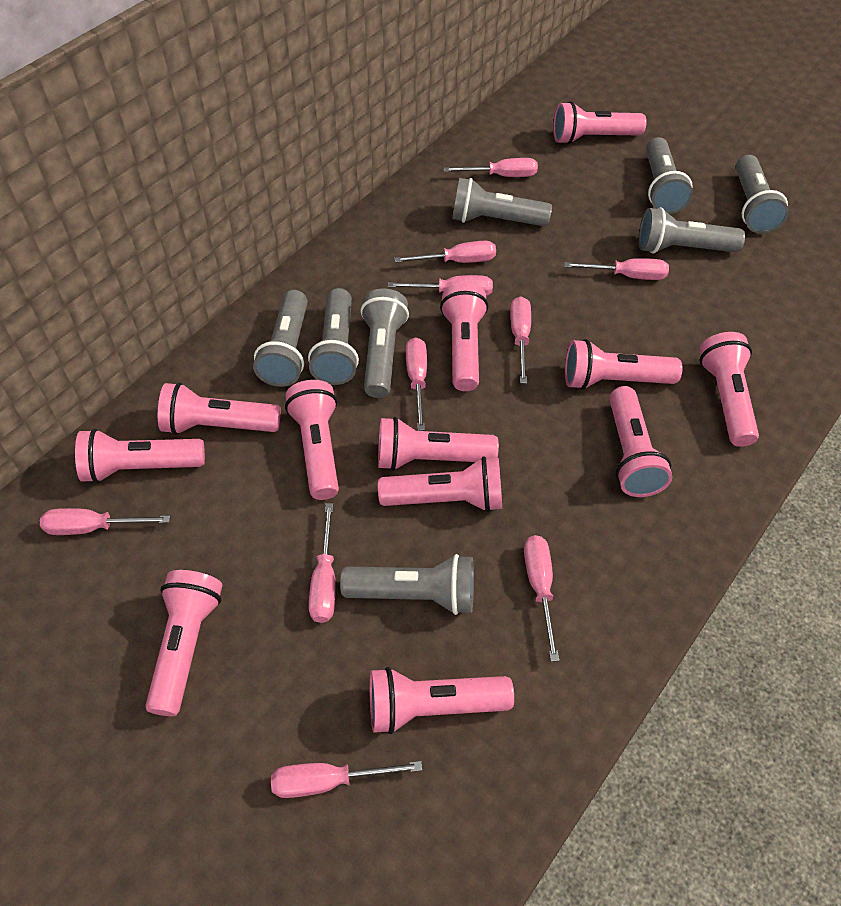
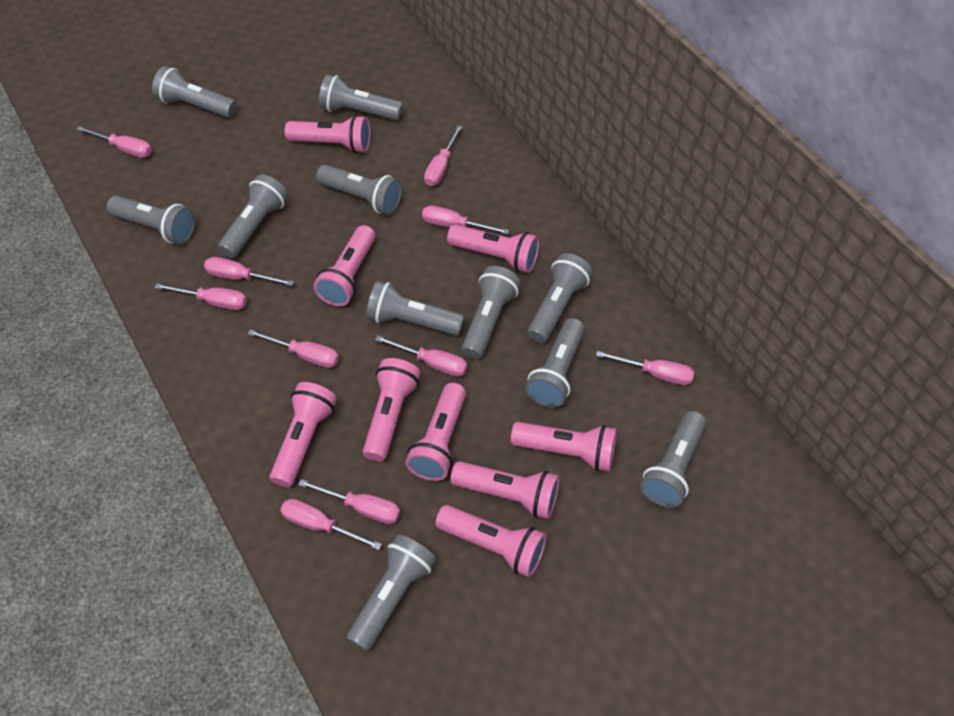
grey flashlight: [253,290,308,387] [308,288,359,385] [340,554,474,615] [361,289,409,398] [452,178,552,227] [638,207,745,254] [646,137,693,214] [736,155,789,234] = 8 -> [107,196,195,244] [152,66,237,118] [218,174,288,258] [316,165,402,215] [319,74,403,120] [347,535,436,651] [366,281,464,336] [461,266,520,359] [525,318,585,408] [527,253,593,343] [640,411,706,508] = 11
pink flashlight: [75,429,205,483] [145,570,222,716] [158,382,281,435] [285,380,339,500] [369,667,514,734] [378,417,499,471] [378,456,502,512] [440,283,488,391] [553,101,647,144] [565,339,682,390] [609,386,672,497] [699,332,759,447] = 12 -> [270,382,337,487] [285,115,371,153] [314,225,375,306] [363,358,420,461] [405,383,466,481] [435,505,547,577] [447,224,539,273] [450,461,560,519] [511,422,617,472] = 9

